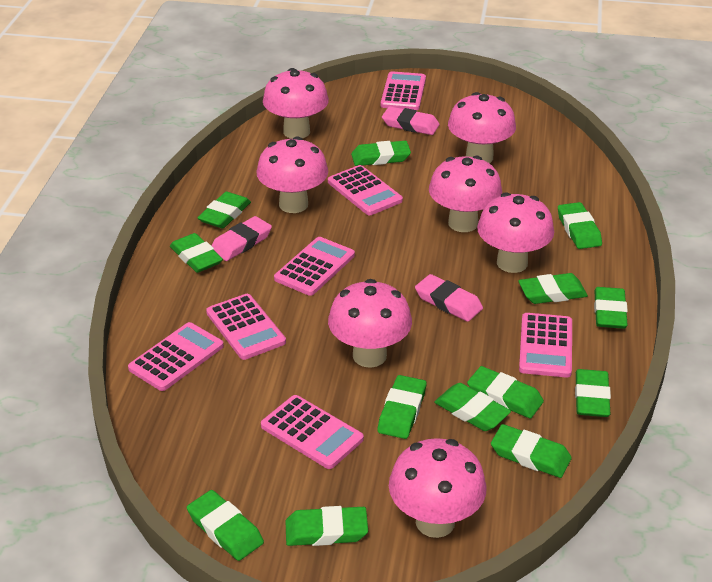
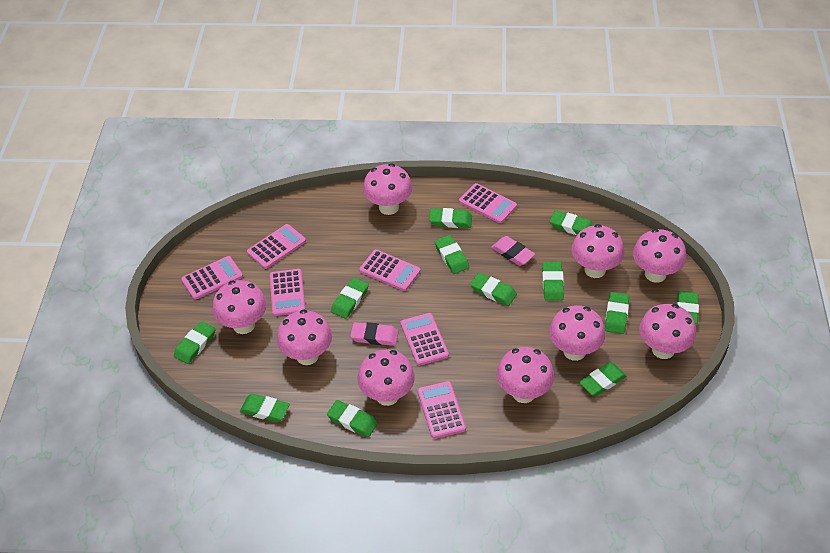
green eraser: [170,233,223,273] [187,490,264,561] [197,192,251,229] [286,506,368,546] [351,141,411,166] [378,375,426,439] [434,383,511,431] [467,366,544,419] [491,424,572,478] [518,273,588,304] [558,202,602,249] [575,369,611,417] [594,287,628,329] = 13 -> [174,321,216,364] [240,394,290,422] [327,400,378,437] [331,278,369,319] [429,208,472,228] [435,235,469,274] [470,273,517,306] [542,262,564,300] [550,210,594,235] [579,362,626,396] [605,292,629,334] [677,291,699,324] = 12
pink eraser: [212,216,272,261] [382,106,440,135] [415,274,483,322] = 3 -> [350,322,399,346] [491,236,535,266] = 2
pink mushroom: [256,136,328,213] [263,68,329,139] [328,279,412,368] [389,438,487,538] [429,155,502,232] [448,92,516,163] [477,192,554,273] = 7 -> [213,280,267,334] [277,309,332,365] [358,350,415,406] [363,163,413,215] [497,347,554,403] [549,305,605,361] [571,224,625,278] [633,229,686,283] [639,304,696,359] = 9

